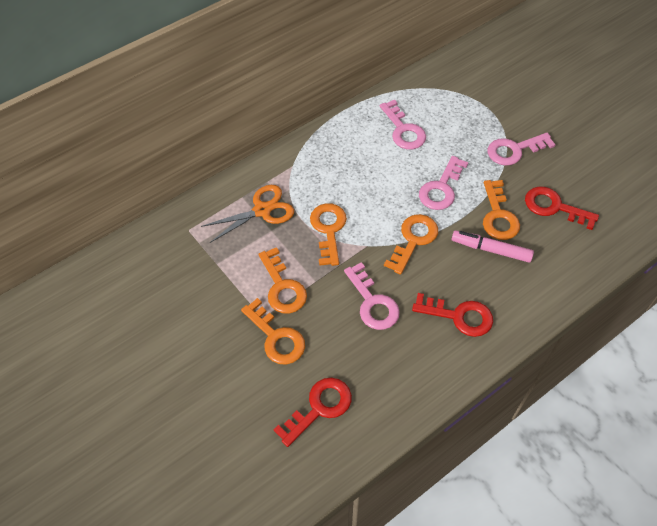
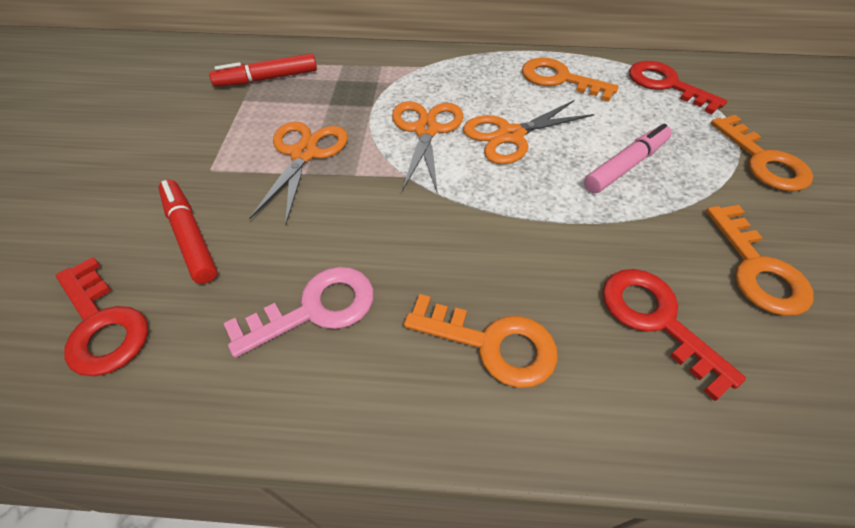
orange key: [241,298,305,365] [259,247,307,314] [310,203,347,266] [384,214,438,275] [483,180,520,240] = 5 -> [404,294,558,388] [522,58,619,102] [706,205,814,316] [711,115,813,191] = 4
orange scissors: [201,185,294,243] = 1 -> [249,122,348,225] [392,101,463,194] [463,100,594,164] = 3
pink key: [344,262,400,330] [380,100,426,150] [419,156,468,210] [487,133,556,166] = 4 -> [224,267,374,358] = 1
red marker: none = 0 -> [158,180,218,284] [209,53,317,87] = 2

